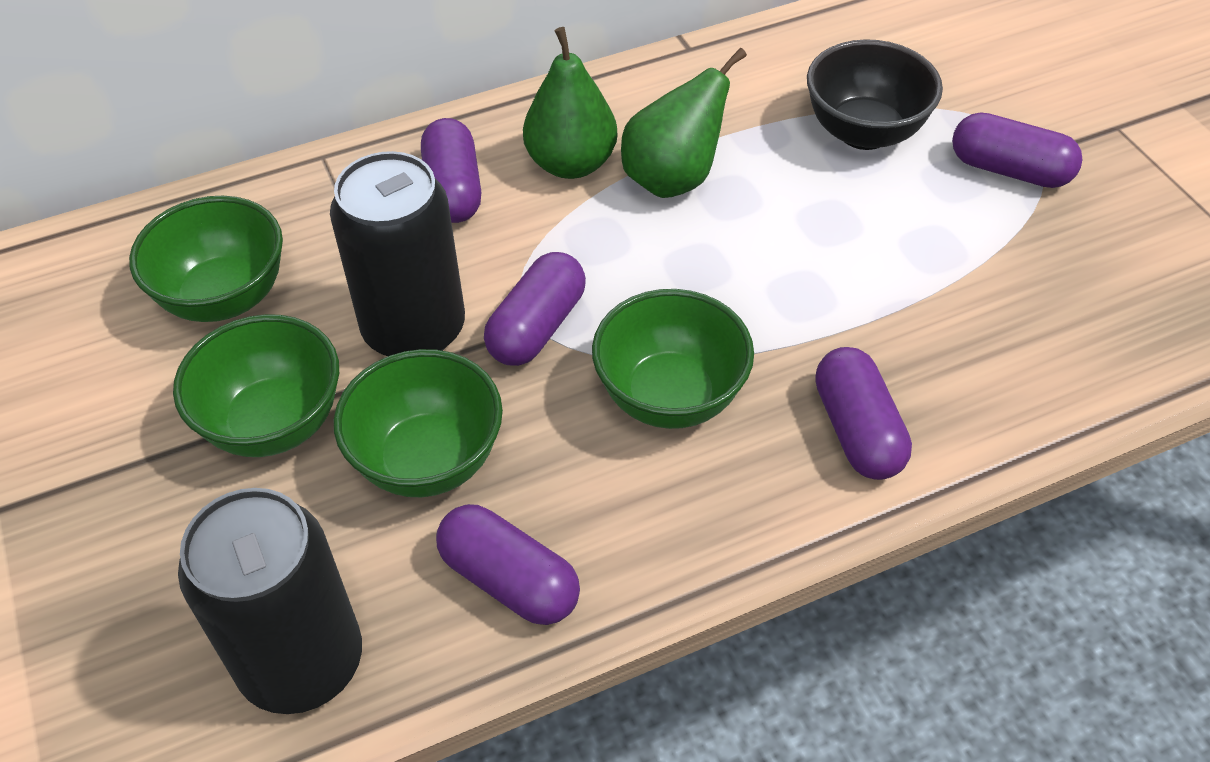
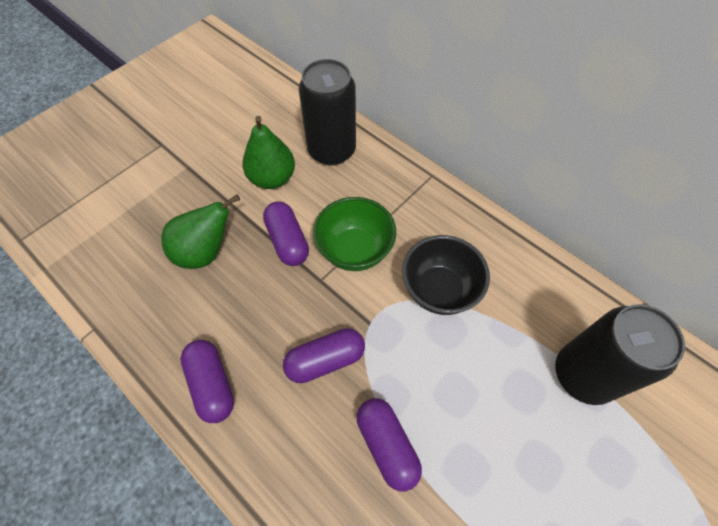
green bowl: [129,196,283,322] [173,314,339,457] [334,349,503,497] [592,289,754,429] = 4 -> [313,197,396,271] = 1
purple capsule: [421,118,481,223] [436,504,580,625] [484,252,586,366] [815,347,912,480] [952,112,1083,188] = 5 -> [180,340,234,423] [263,201,309,266] [283,328,365,383] [357,398,422,491] = 4

